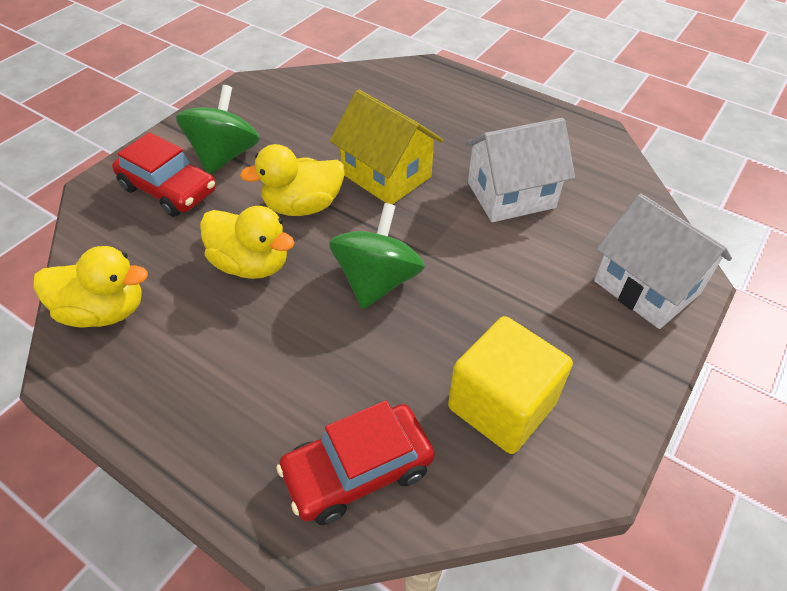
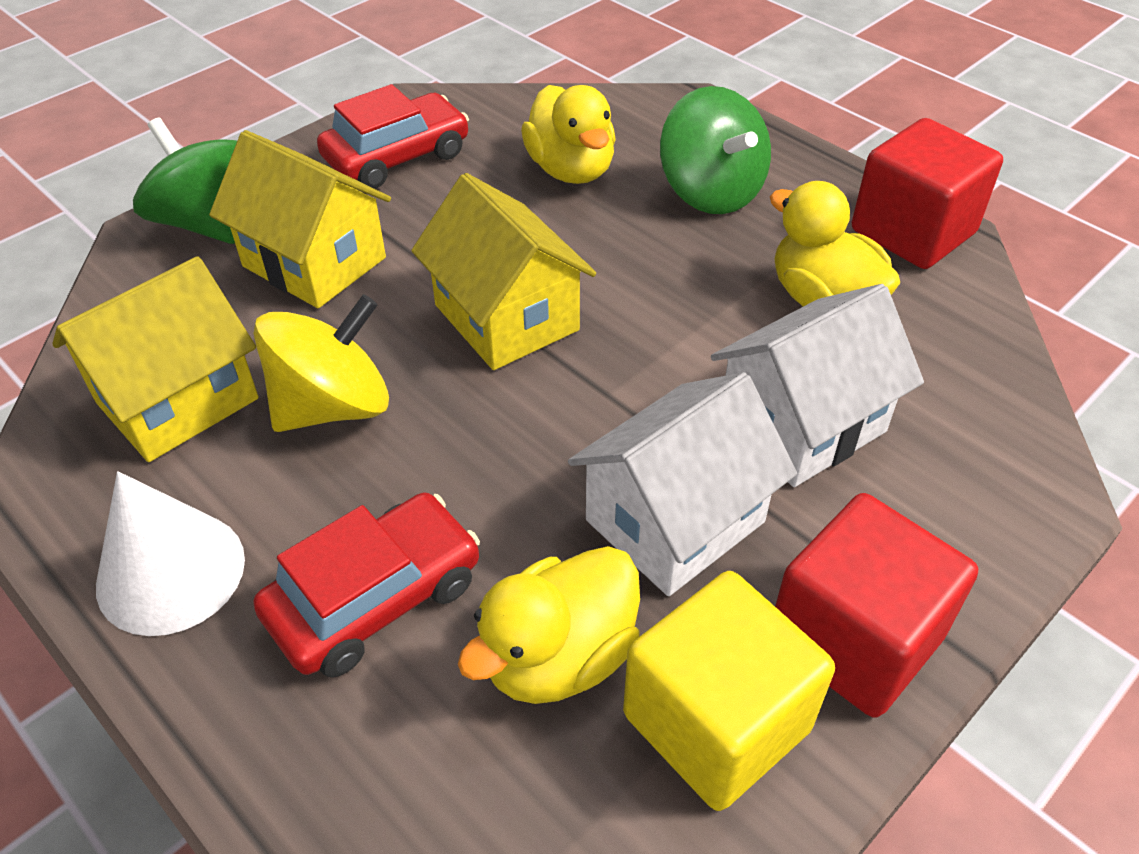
red cube: none = 0 -> [775,493,978,718] [852,118,1003,269] = 2
white cone: none = 0 -> [96,471,245,636] = 1
yellow house: [330,89,443,205] = 1 -> [52,256,259,462] [209,130,391,308] [411,173,596,370] = 3
yellow spinning top: none = 0 -> [254,294,389,432] = 1

